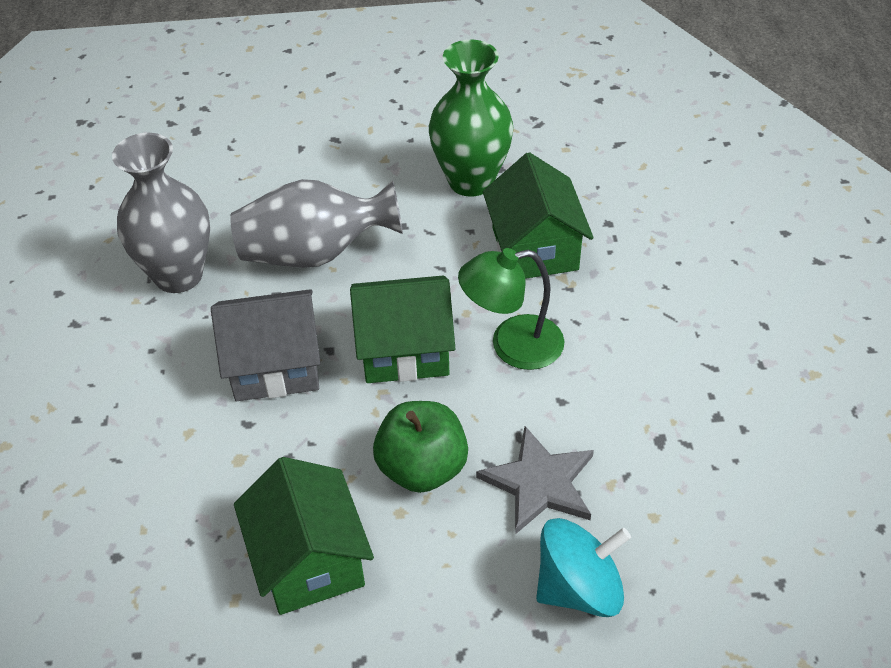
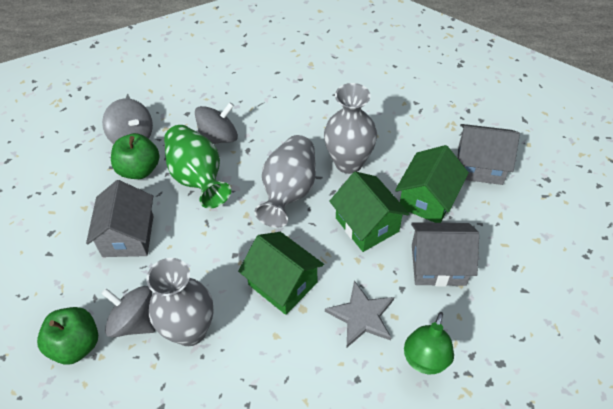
green apple: [373,401,468,493] = 1 -> [37,307,98,365] [111,133,160,179] = 2
grey house: [211,289,321,401] = 1 -> [86,180,153,257] [411,222,479,287] [458,124,520,185] = 3
grey spinning top: none = 0 -> [101,286,155,338] [102,99,153,144] [195,102,238,144] = 3
grey vase: [112,133,210,293] [230,179,403,268] = 2 -> [146,258,214,346] [255,135,316,228] [324,83,377,174] = 3
turquoise spinning top: [536,518,631,617] = 1 -> none = 0

